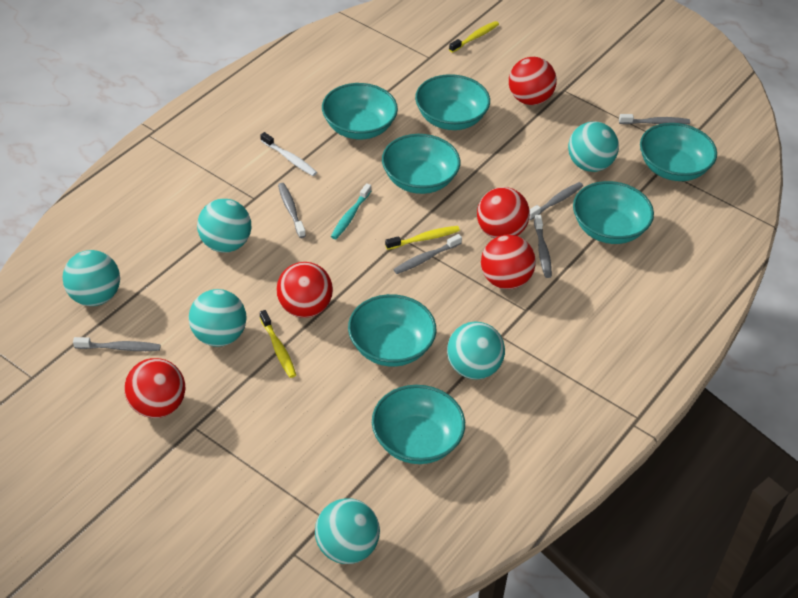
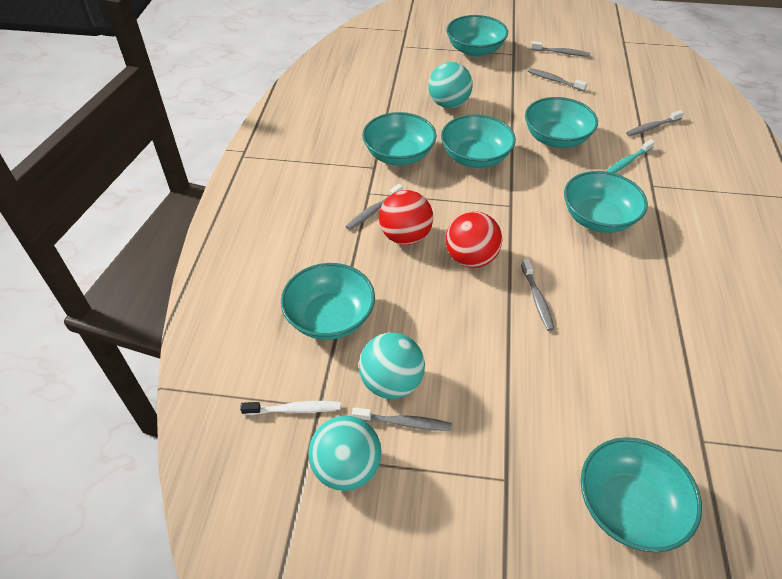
red ball: [124,358,185,418] [276,262,333,318] [477,187,530,238] [481,235,536,289] [509,57,557,105] = 5 -> [379,190,433,245] [446,211,502,268] = 2
turquoise ball: [62,250,120,306] [189,289,247,347] [197,199,251,253] [315,498,380,564] [447,322,505,380] [568,121,619,172] = 6 -> [308,416,382,491] [359,333,425,399] [428,62,473,108] = 3
yellow toothbrush: [260,310,296,378] [385,226,460,250] [449,21,499,53] = 3 -> none = 0

